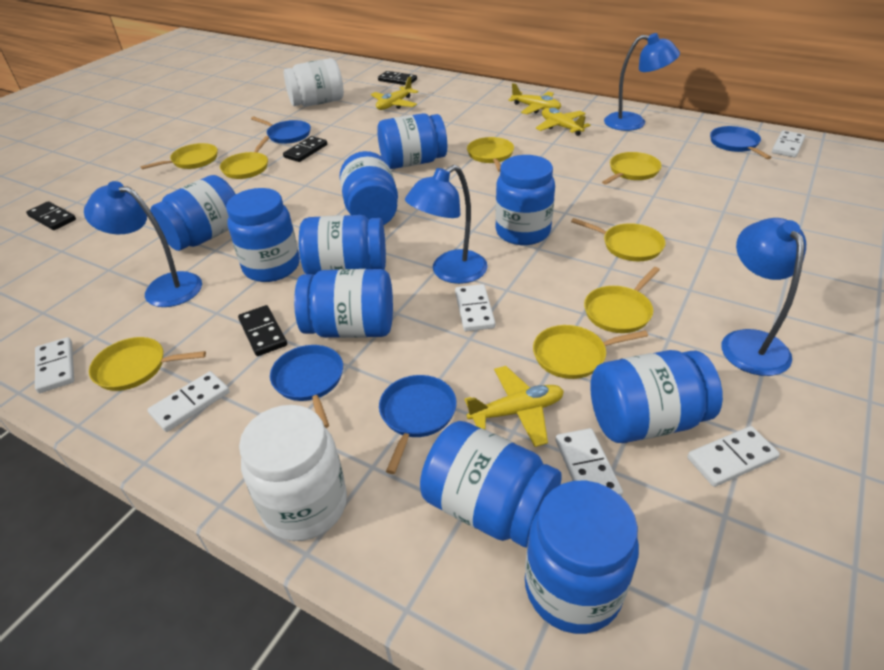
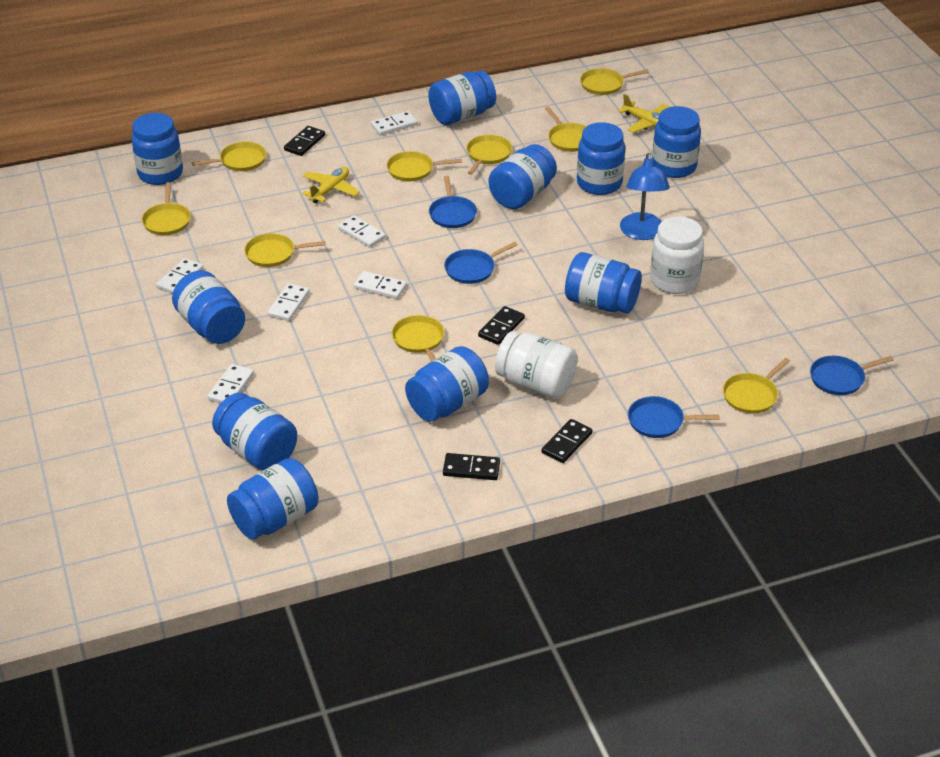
blue lamp: [84,181,202,307] [405,165,488,284] [604,33,680,131] [722,218,806,376] = 4 -> [620,153,670,240] = 1
yellow pan: [89,337,206,391] [140,143,218,169] [220,136,269,179] [467,137,514,172] [533,325,648,379] [571,218,666,261] [584,267,660,333] [602,152,662,185] = 8 -> [142,182,191,235] [192,141,266,171] [244,233,325,267] [386,151,462,181] [391,315,444,361] [466,135,512,175] [545,107,586,152] [580,68,649,95] [723,358,790,414] = 9
yellow plane: [371,77,419,110] [464,366,564,447] [508,83,561,114] [536,108,591,136] = 4 -> [302,167,360,203] [618,94,669,133] = 2

